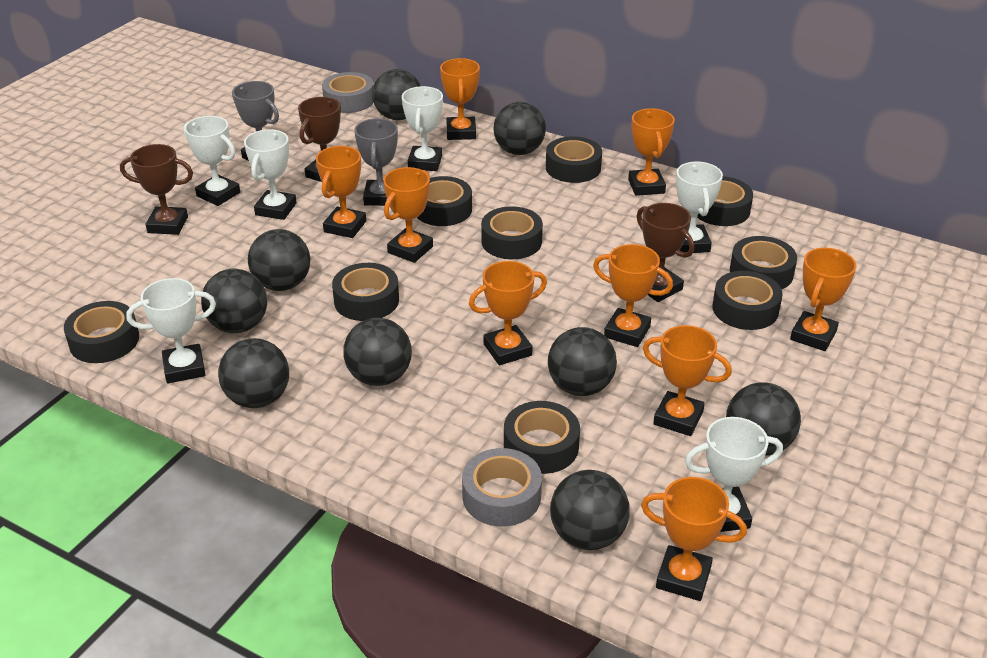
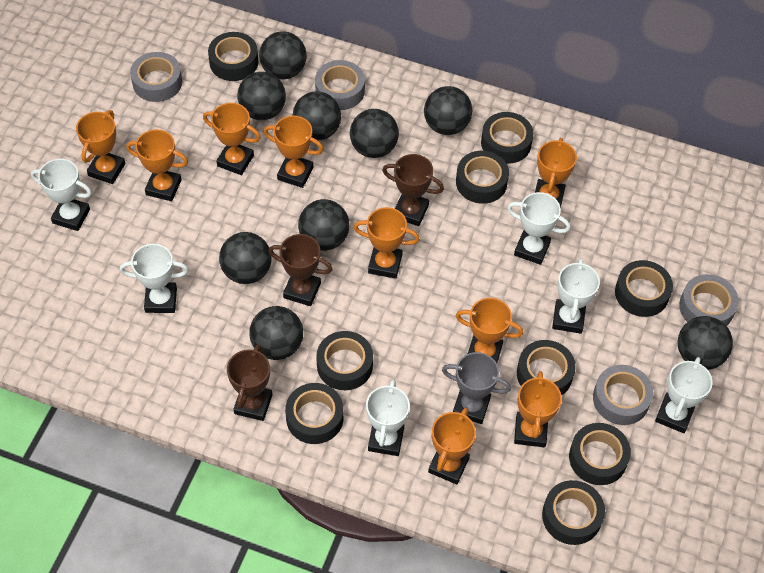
grey tape: [322,72,374,113] [462,448,542,526] = 2 -> [130,52,182,102] [315,60,365,110] [593,365,653,425] [679,274,739,326] = 4
grey trophy: [232,81,279,161] [354,118,398,206] = 2 -> [442,352,511,424] = 1

